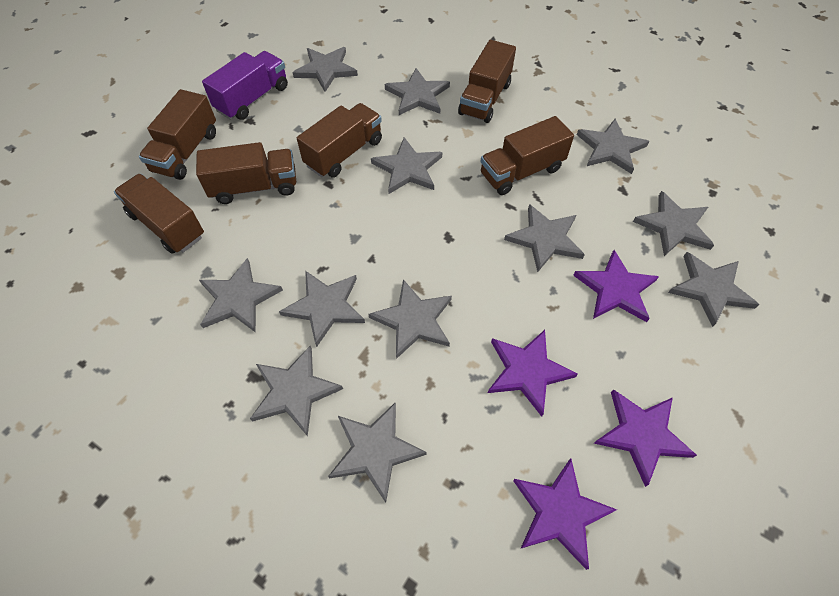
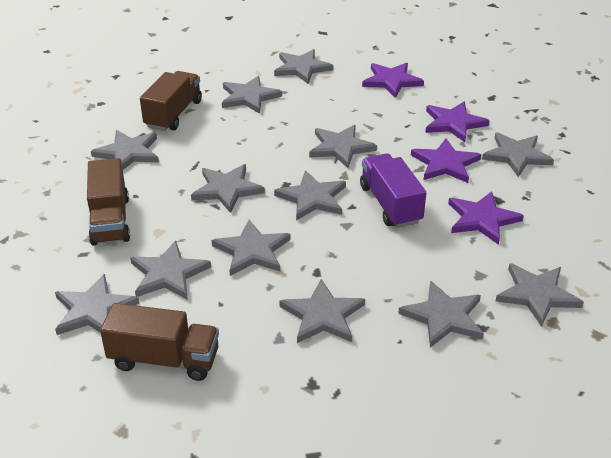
brown truck: [114,174,204,254] [139,89,216,180] [196,142,296,204] [297,103,382,178] [458,40,516,123] [480,116,574,195] = 6 -> [87,158,130,245] [100,303,219,381] [140,71,202,131] = 3
grey star: [199,258,283,333] [250,346,343,436] [279,271,365,347] [293,47,358,92] [328,402,427,503] [368,279,452,359] [371,137,442,194] [385,68,450,115] [504,204,585,272] [577,119,650,174] [633,191,714,256] [668,252,759,327] = 12 -> [55,274,139,335] [91,130,159,170] [130,241,211,300] [191,164,265,213] [212,220,290,276] [222,76,282,114] [274,49,333,84] [274,171,346,221] [279,279,365,343] [309,125,377,168] [398,281,484,348] [482,132,554,177] [496,263,584,327] = 13

